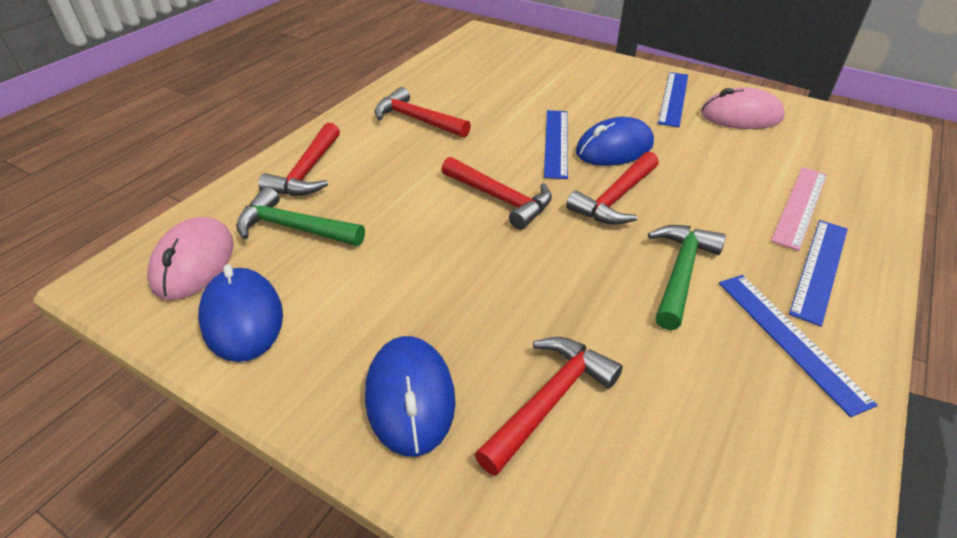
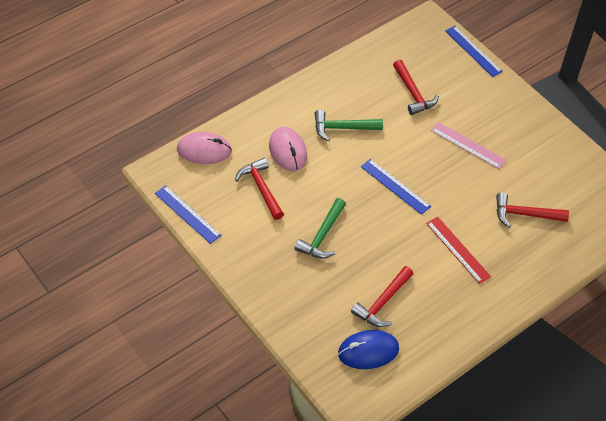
blue mouse: [198,265,283,362] [365,336,456,456] [576,117,654,166] = 3 -> [338,330,399,369] = 1
blue ruler: [544,110,568,179] [658,72,688,127] [719,275,878,417] [789,220,848,327] = 4 -> [155,185,222,244] [361,159,431,215] [445,26,503,77] = 3
red hammer: [258,123,340,196] [374,87,471,138] [441,157,552,230] [475,337,623,476] [566,152,659,225] = 5 -> [235,158,284,220] [351,266,414,327] [393,60,439,115] [496,192,569,227] = 4
red ruler: none = 0 -> [426,217,491,284] = 1

